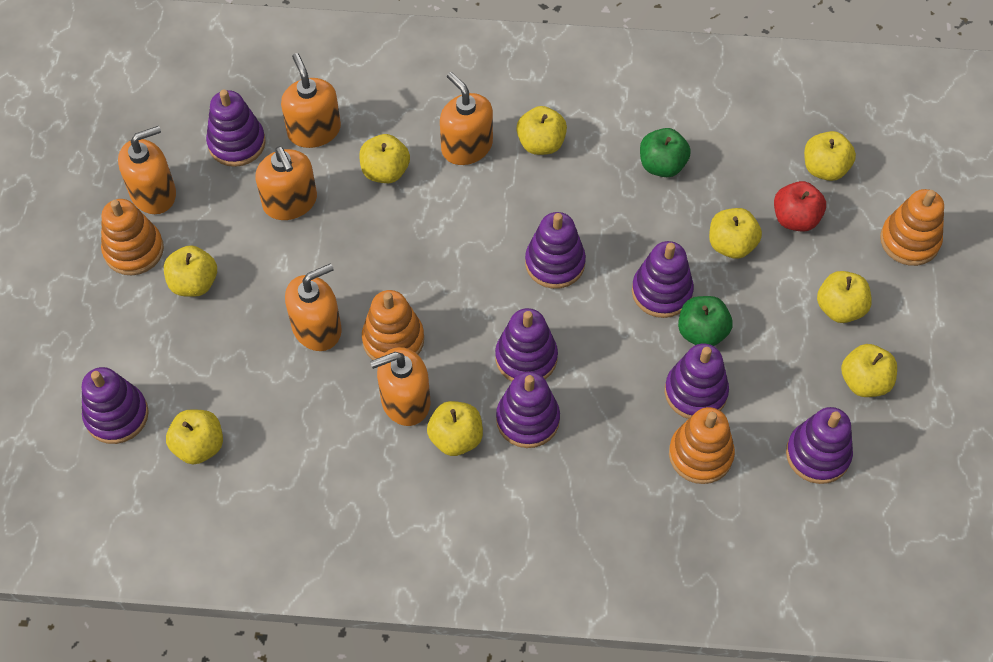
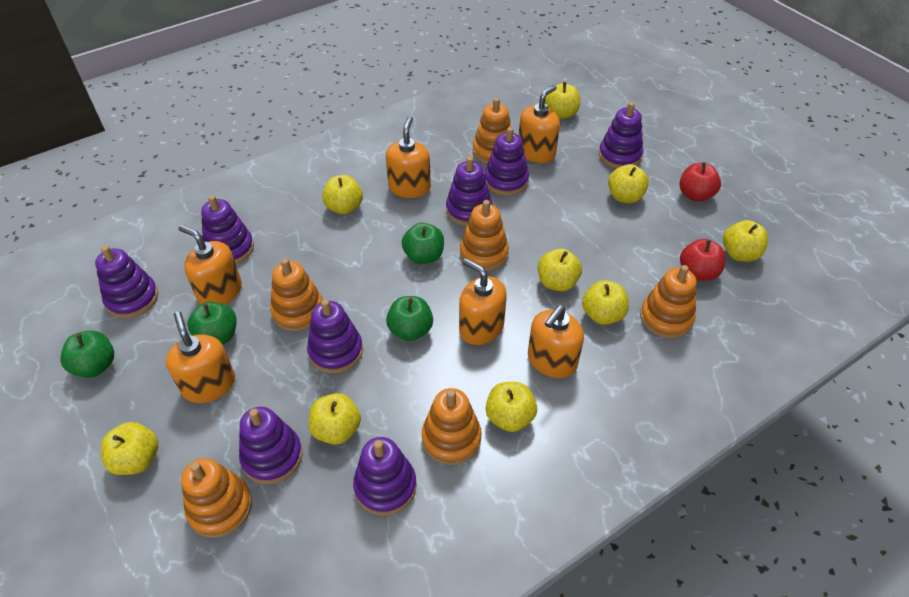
green apple: [640,128,691,177] [678,296,733,346] = 2 -> [60,330,114,378] [188,302,236,345] [386,296,433,341] [402,223,444,264] = 4
orange stacking toy: [101,199,164,275] [362,290,424,360] [669,407,735,484] [880,189,944,266] = 4 -> [181,458,252,538] [270,258,323,331] [422,388,482,465] [460,200,509,271] [473,98,512,164] [640,265,697,338] = 6
red apple: [774,181,826,232] = 1 -> [679,162,721,202] [680,239,725,281] = 2

